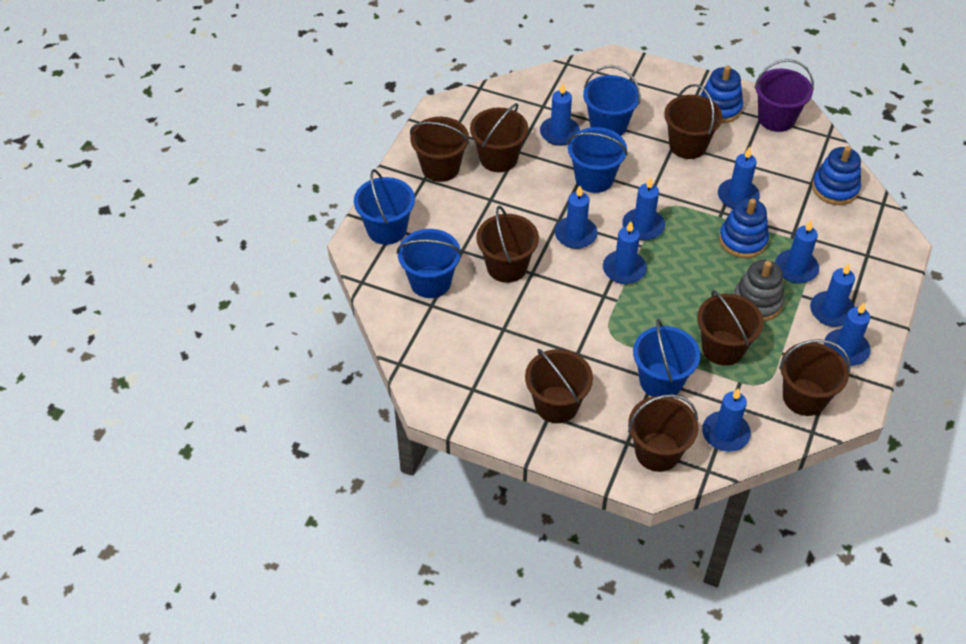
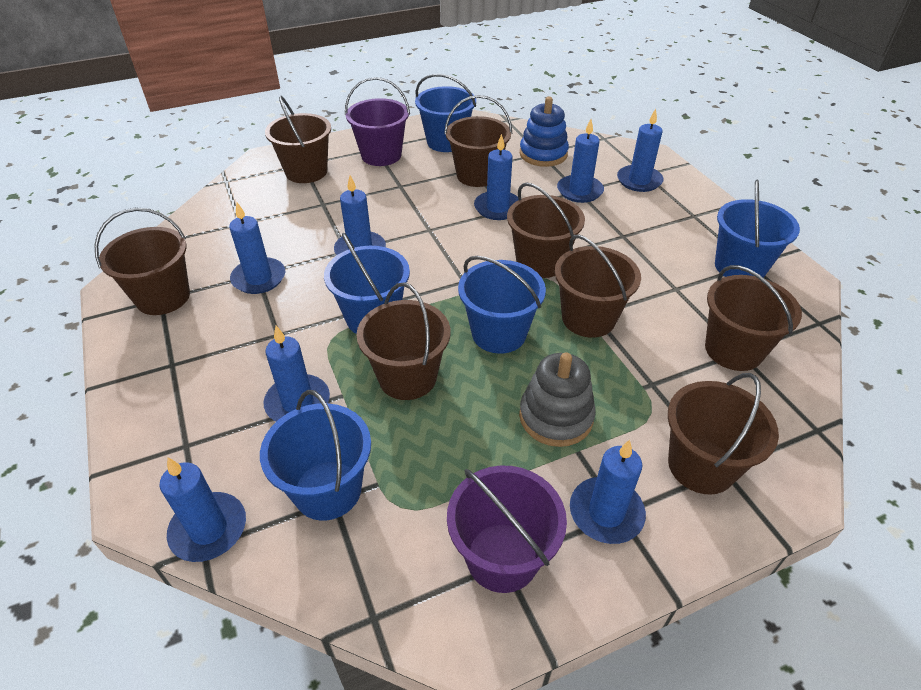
blue candle: [540,83,580,146] [555,186,598,249] [603,221,647,284] [622,177,665,241] [702,388,751,452] [718,147,760,209] [775,220,819,284] [810,263,855,327] [824,303,870,366] = 9 -> [160,457,246,562] [229,202,285,294] [264,326,330,422] [334,175,386,255] [474,134,519,220] [557,119,604,203] [570,440,646,544] [617,109,664,192] = 8
blue stacking toy: [700,65,743,123] [719,198,769,258] [812,146,861,205] = 3 -> [520,97,569,167] = 1
purple bucket: [754,59,814,132] = 1 -> [345,77,410,166] [447,465,567,593] = 2

